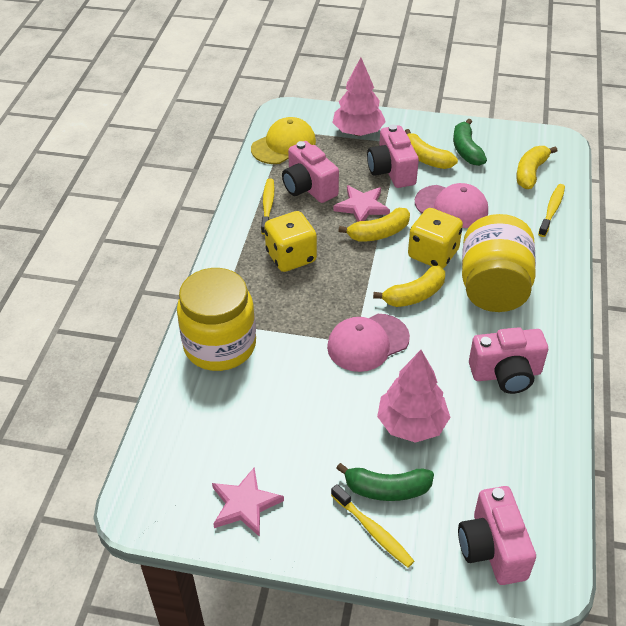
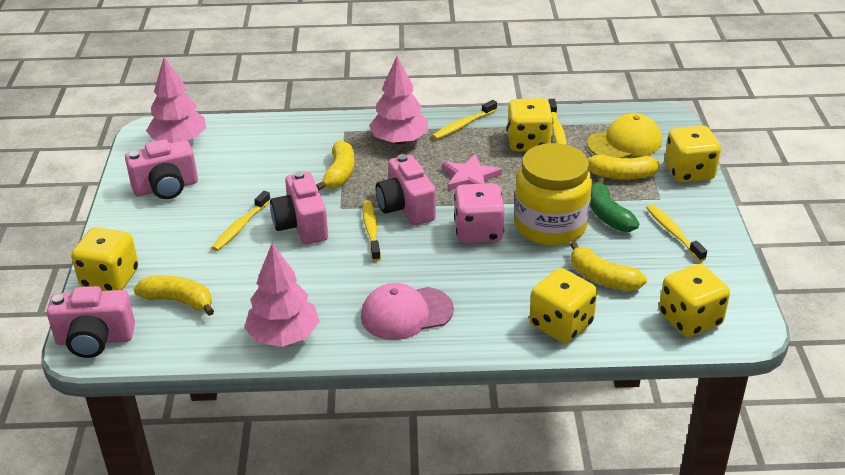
green banana: [336,463,434,501] [453,119,487,166] = 2 -> [590,178,639,232] = 1
pink cap: [327,314,410,372] [415,183,488,228] = 2 -> [361,283,454,340] = 1
pink dice: none = 0 -> [454,183,504,243] = 1
pink star: [212,468,284,537] [333,185,390,222] = 2 -> [442,154,502,191] = 1
pink tree: [332,58,386,136] [377,350,450,443] = 2 -> [146,57,206,143] [244,243,320,347] [369,56,428,144] = 3
yellow dice: [264,211,317,272] [408,208,463,268] = 2 -> [71,227,139,291] [507,98,553,151] [529,268,597,343] [659,264,730,337] [665,125,721,183] = 5
yellow jar: [177,268,256,371] [462,214,536,312] = 2 -> [515,143,592,246] = 1
yellow toothbrush: [261,178,274,235] [331,484,414,568] [538,184,565,237] = 3 -> [211,191,270,251] [363,200,381,261] [432,100,497,140] [548,99,567,145] [646,204,707,262] = 5

